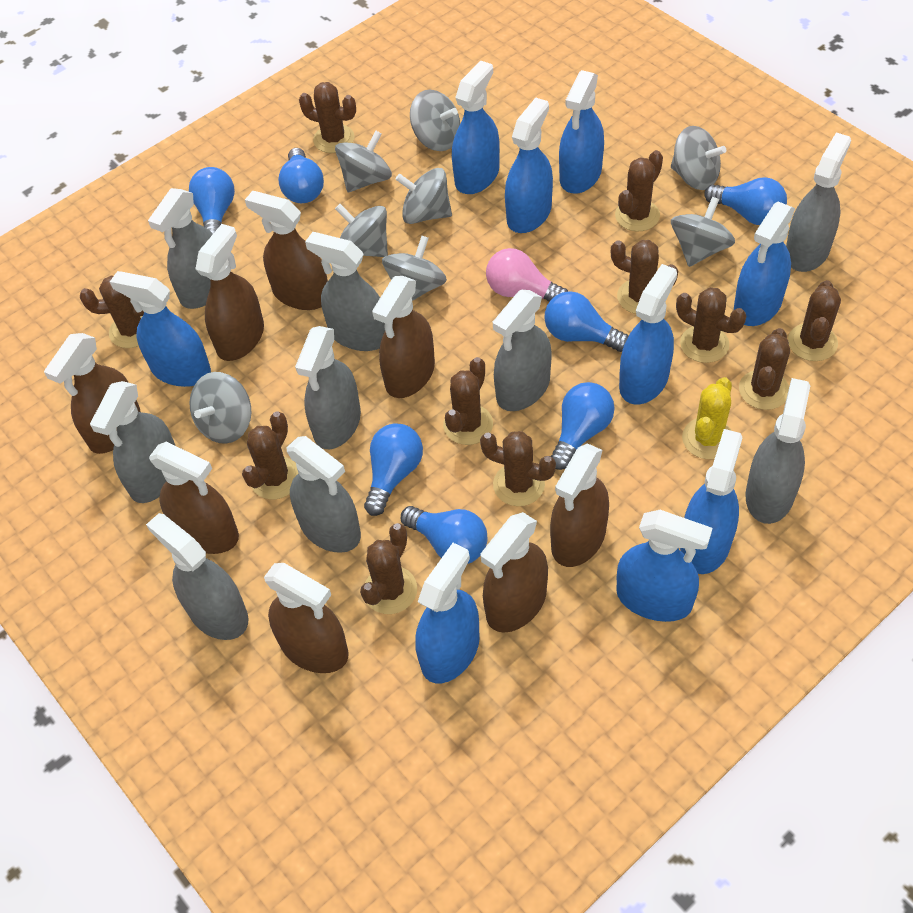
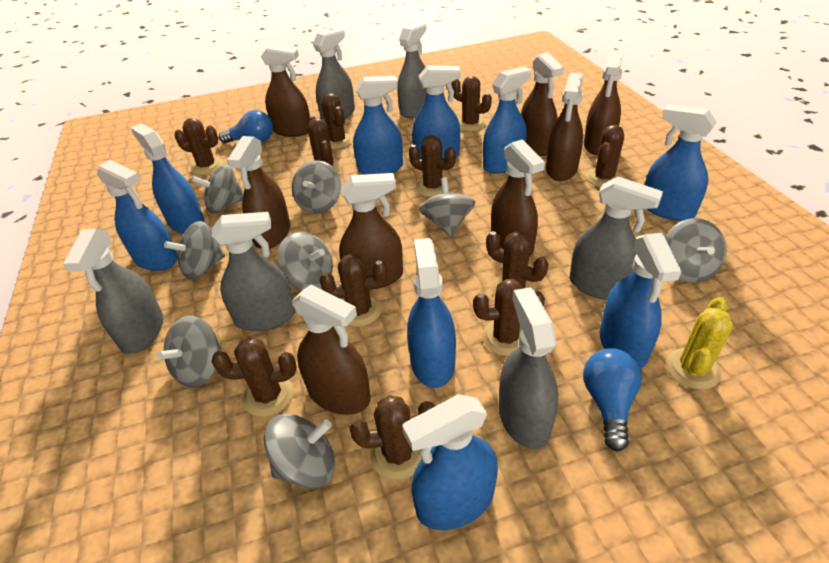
blue light bulb: [189,167,235,233] [278,148,324,203] [364,423,423,516] [401,506,488,564] [544,291,629,352] [551,382,615,470] [704,177,787,225] = 7 -> [219,110,273,143] [583,348,642,452] = 2
grey spray bottle: [90,381,175,503] [146,513,248,640] [148,188,213,309] [286,436,361,553] [295,326,361,449] [305,232,385,351] [493,290,552,411] [745,378,810,524] [786,132,851,272] = 9 -> [63,229,163,354] [212,212,296,331] [313,28,355,122] [397,22,427,118] [499,287,558,449] [570,176,663,300] = 6
pink light bulb: [486,248,568,301] = 1 -> none = 0

